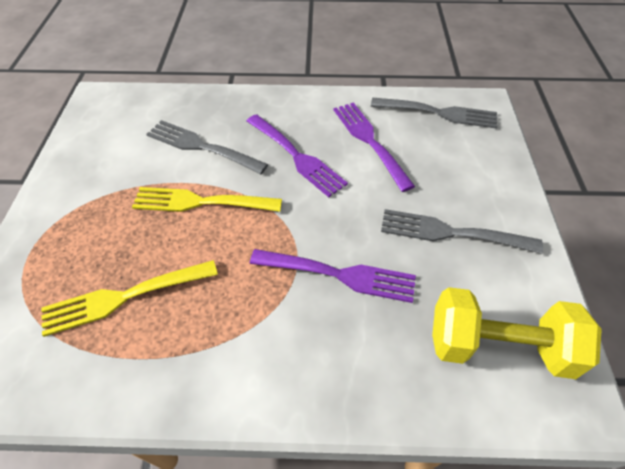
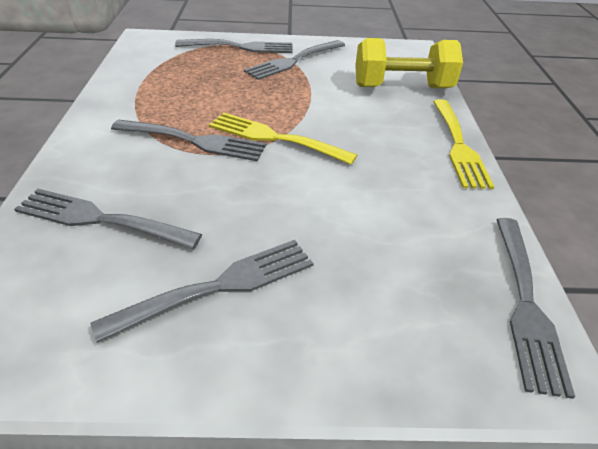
grey fork: [146,120,268,174] [371,97,498,129] [381,209,543,254] = 3 -> [14,189,202,249] [90,240,313,343] [111,120,266,161] [175,39,293,53] [244,40,345,80] [496,218,575,399] = 6
purple fork: [247,114,348,197] [250,249,416,303] [333,102,415,192] = 3 -> none = 0

